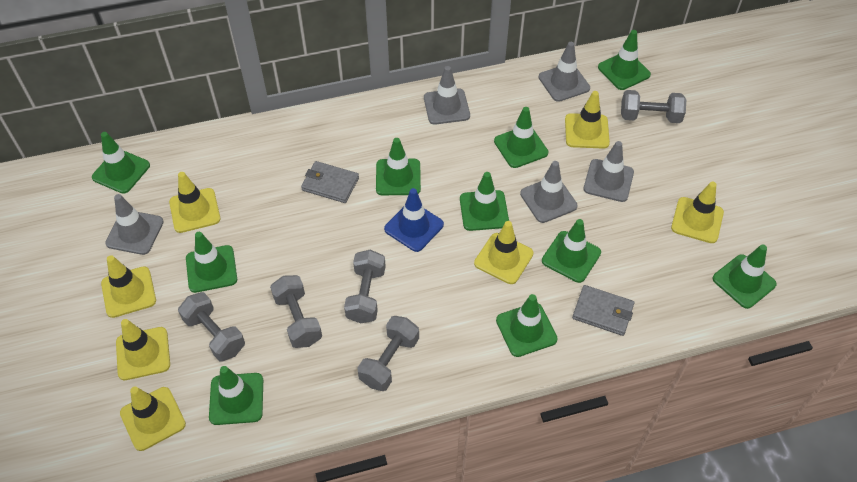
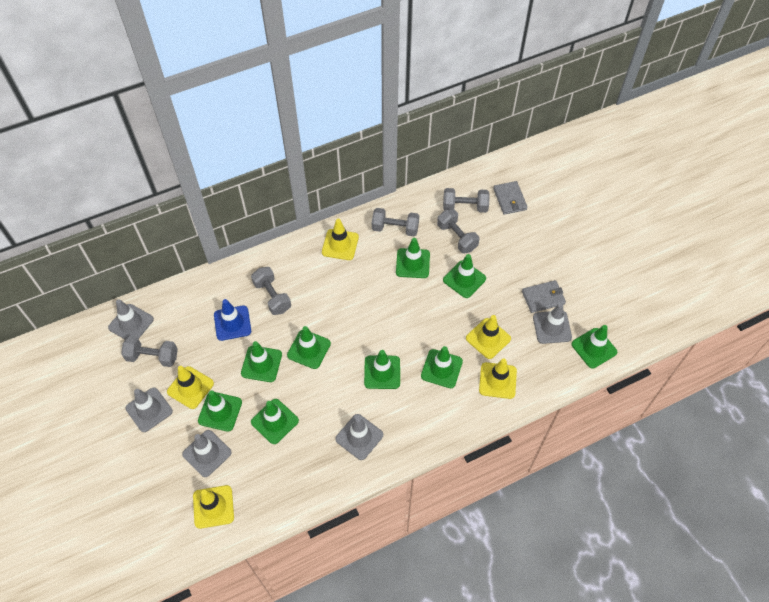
green traffic cone: [92,132,150,194] [186,232,237,293] [209,366,263,425] [376,138,421,195] [460,172,509,231] [494,107,548,168] [496,294,558,357] [542,219,601,283] [598,30,651,90] [713,244,777,309] = 10 -> [198,391,242,432] [241,341,282,382] [251,399,299,444] [287,326,331,369] [364,350,400,389] [396,238,430,278] [421,346,463,388] [443,254,486,298] [571,325,617,369] = 9
yellow traffic cone: [101,255,156,318] [116,319,170,380] [120,387,186,451] [169,172,220,233] [474,221,533,284] [565,91,610,149] [671,182,724,243] = 7 -> [167,366,214,409] [193,485,234,529] [322,219,359,260] [466,315,511,359] [479,358,517,399] = 5

